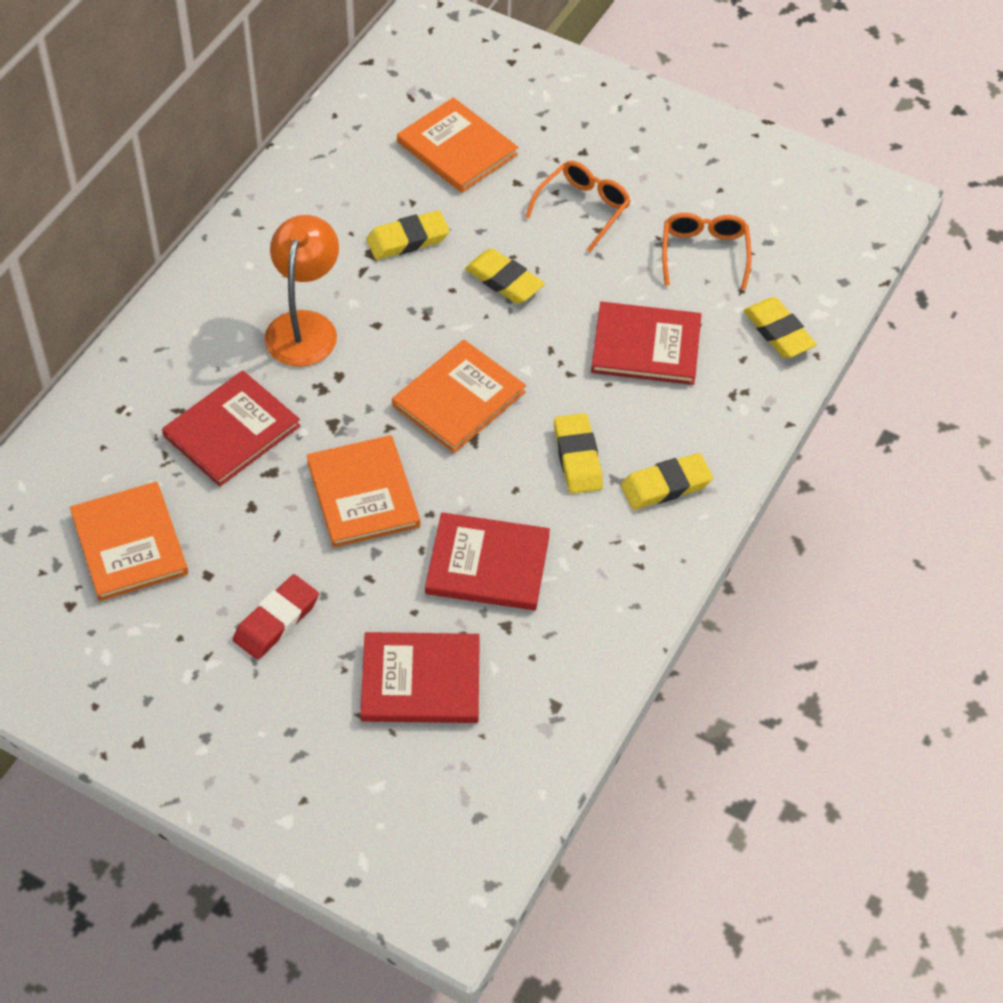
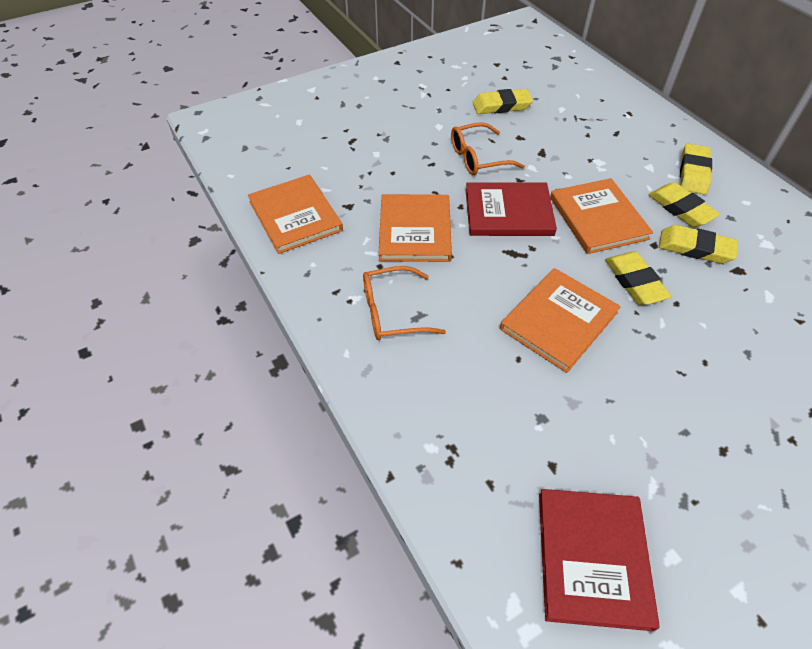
orange lamp: [264,215,339,367] = 1 -> none = 0
red book: [162,371,301,486] [360,632,480,723] [425,512,550,610] [591,302,702,385] = 4 -> [466,182,557,236] [539,489,660,631] = 2
red eraser: [233,574,319,660] = 1 -> none = 0

